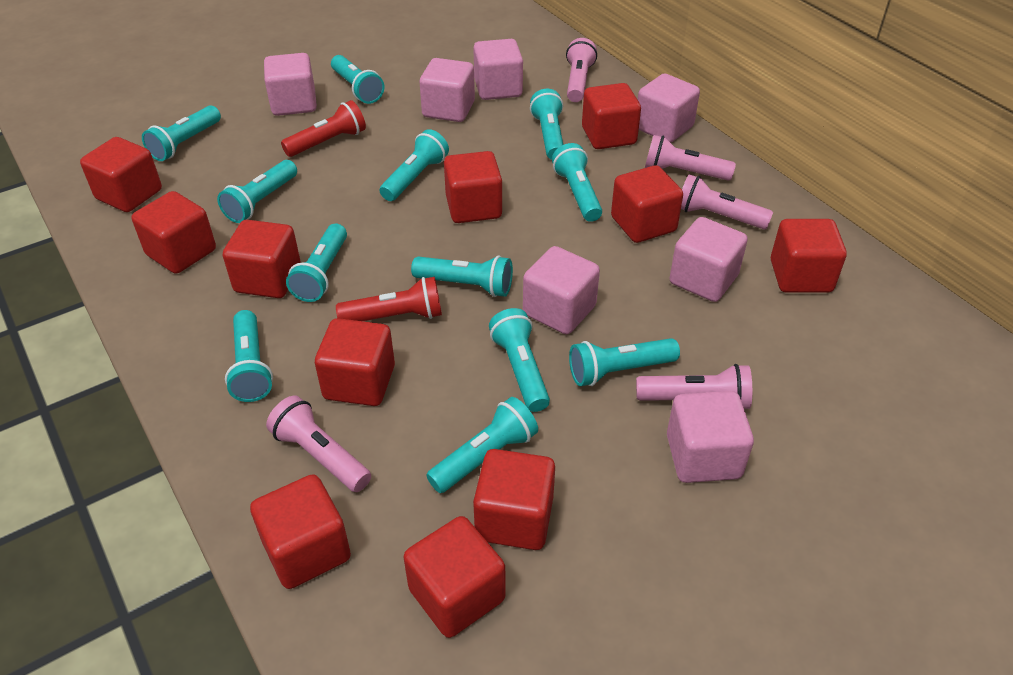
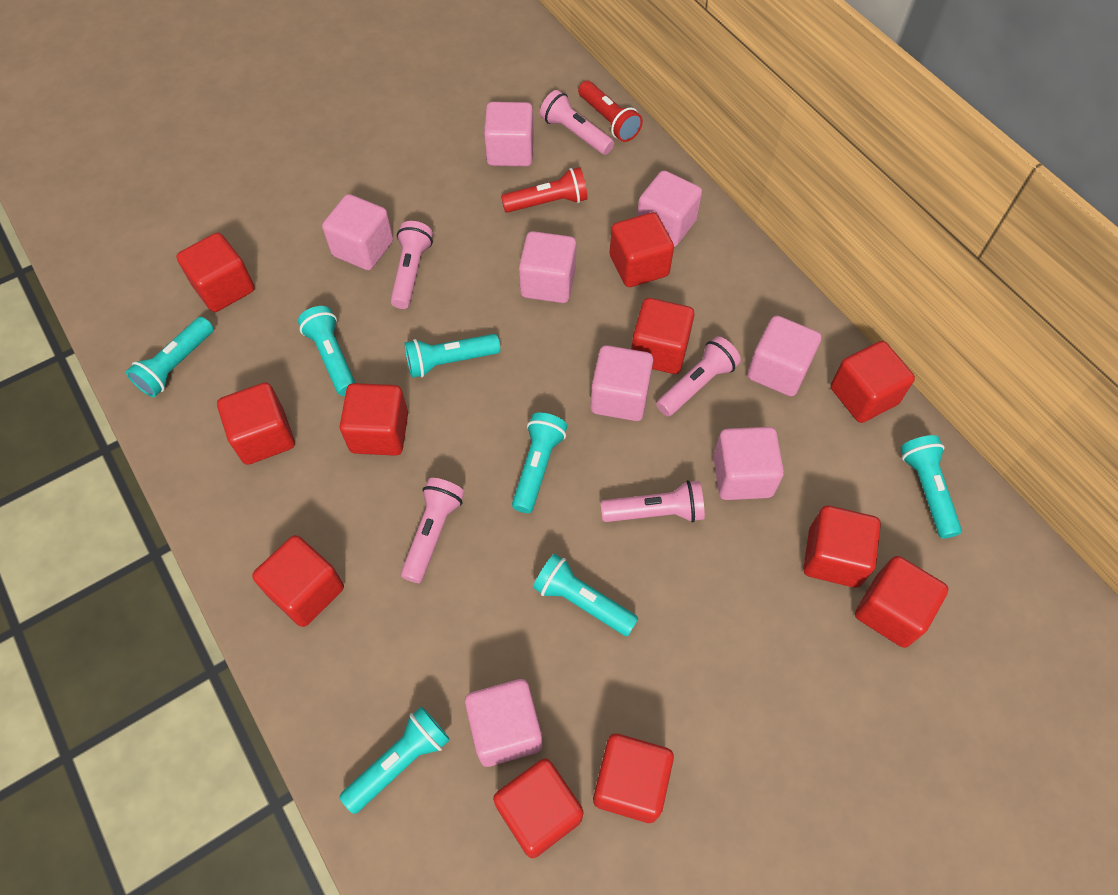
pink cube: [264,53,317,116] [420,58,475,122] [473,39,523,100] [523,246,600,334] [638,74,700,143] [667,391,754,483] [670,217,748,302] = 7 -> [322,194,393,270] [465,679,543,767] [484,102,534,167] [519,231,576,303] [590,345,653,421] [637,170,702,247] [713,427,784,500] [747,315,821,396] = 8
turquoise flashlight: [142,105,221,161] [217,160,297,223] [225,310,273,402] [286,224,347,302] [331,55,384,104] [379,129,449,201] [411,255,513,297] [426,397,538,493] [489,308,550,412] [530,89,563,160] [552,143,602,222] [569,338,680,386] = 12 -> [126,317,214,397] [298,306,356,396] [340,706,450,814] [404,334,500,378] [512,412,567,513] [533,554,639,636] [900,435,962,539] = 7

